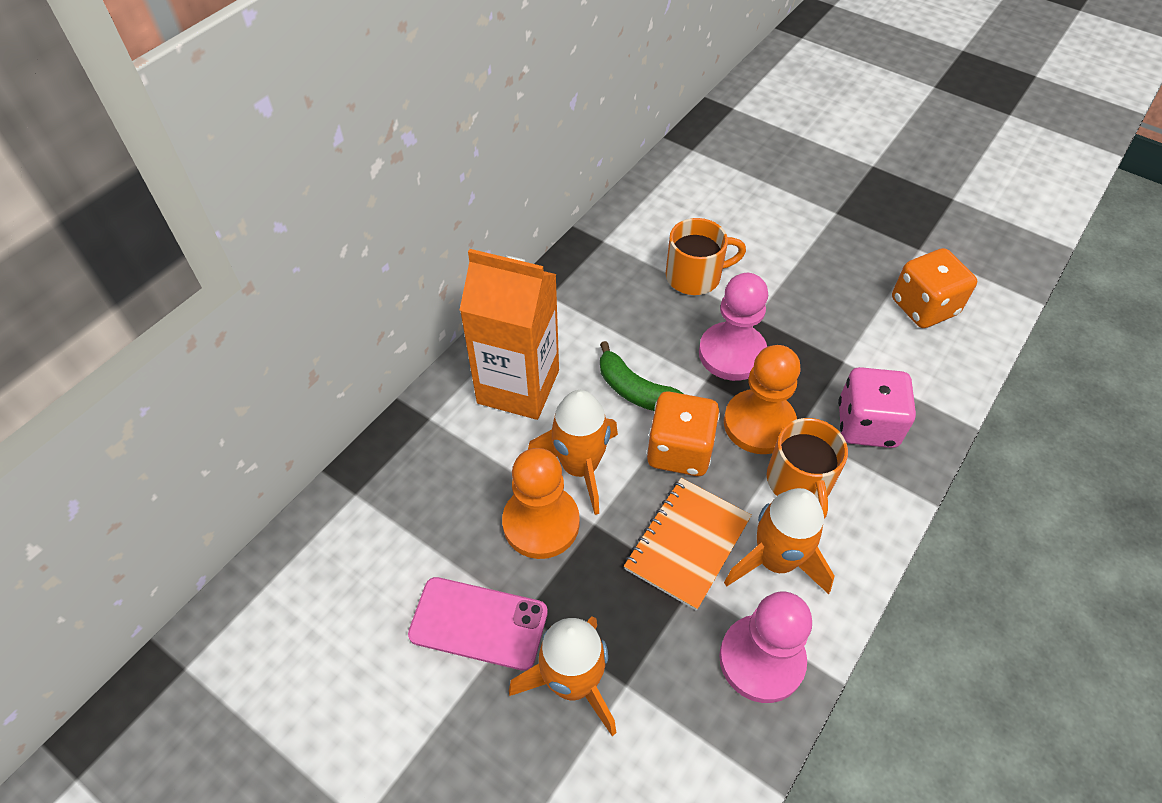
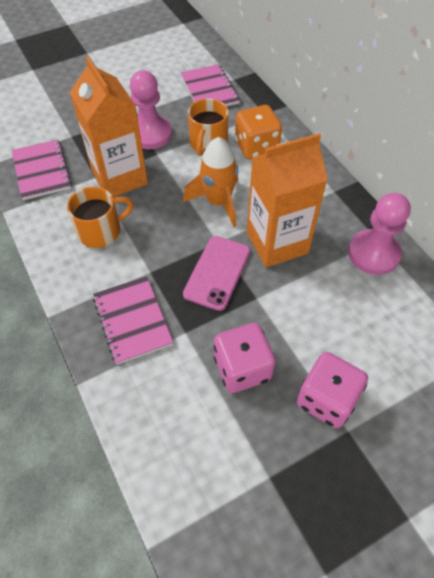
green banana: [600,341,683,411] = 1 -> none = 0
orange carton: [460,249,559,420] = 1 -> [70,56,148,197] [247,133,328,268] = 2
orange dice: [647,391,720,476] [892,248,977,328] = 2 -> [235,105,282,160] = 1
orange notebook: [624,478,752,611] = 1 -> none = 0
orange pawn: [502,448,580,559] [724,345,801,454] = 2 -> none = 0
orange rocket: [509,616,616,736] [528,390,618,515] [724,488,835,594] = 3 -> [183,137,238,227] = 1
pink dice: [838,367,916,448] = 1 -> [214,323,276,393] [297,352,368,428] = 2
pink notebook: none = 0 -> [12,140,72,200] [93,276,173,365] [181,64,240,106] = 3

